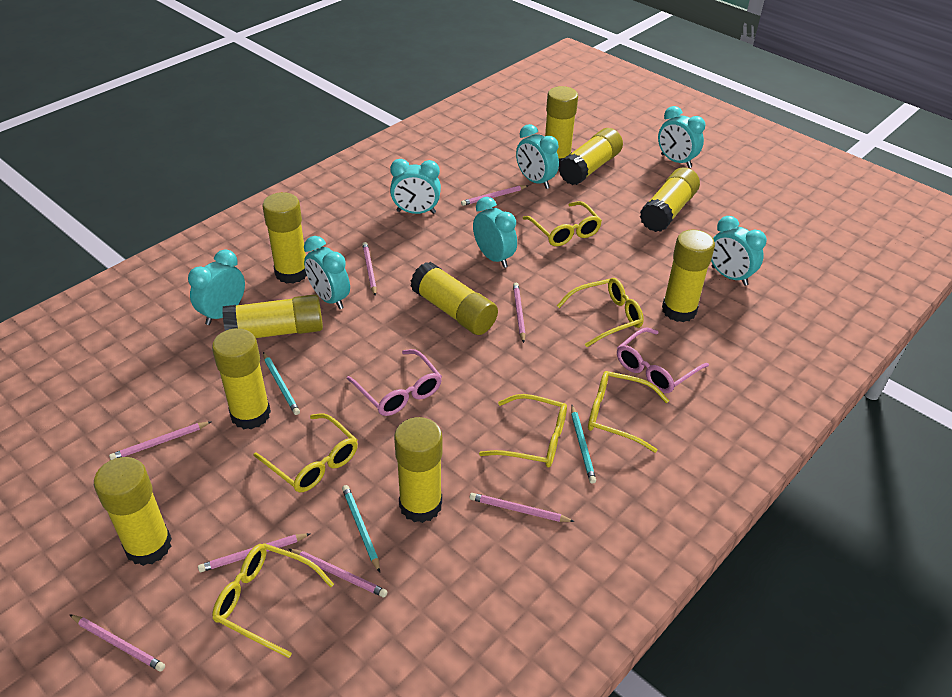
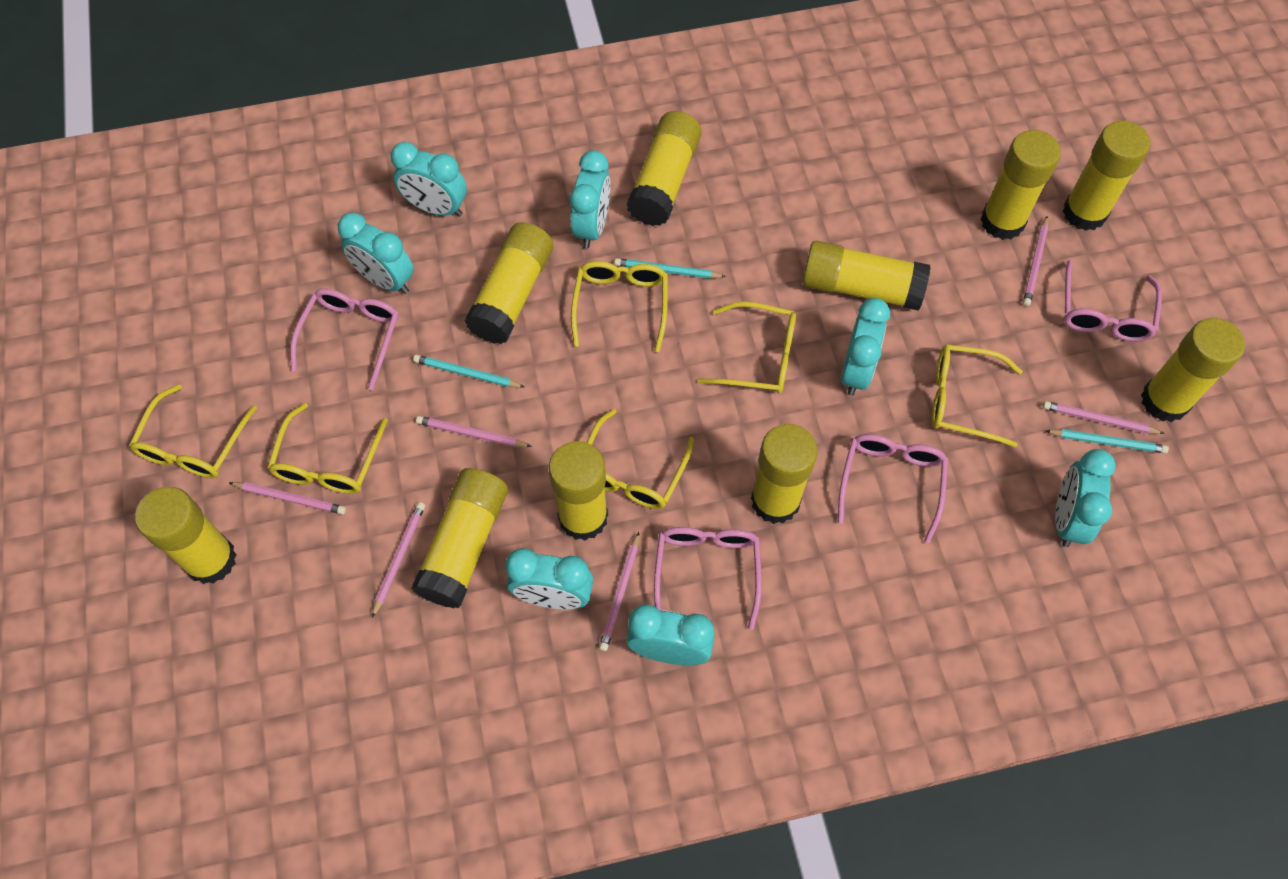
pink glasses: [347,349,442,416] [617,327,709,393] = 2 -> [290,289,399,390] [654,527,762,630] [838,434,948,543] [1064,260,1162,342] = 4
pink pencil: [69,614,165,672] [109,421,212,460] [198,533,311,572] [289,549,388,598] [362,242,377,296] [461,185,528,206] [469,493,575,522] [513,283,526,343] = 8 -> [229,482,346,515] [372,502,425,618] [416,416,532,447] [599,532,639,651] [1023,216,1048,306] [1043,401,1165,434] = 6

